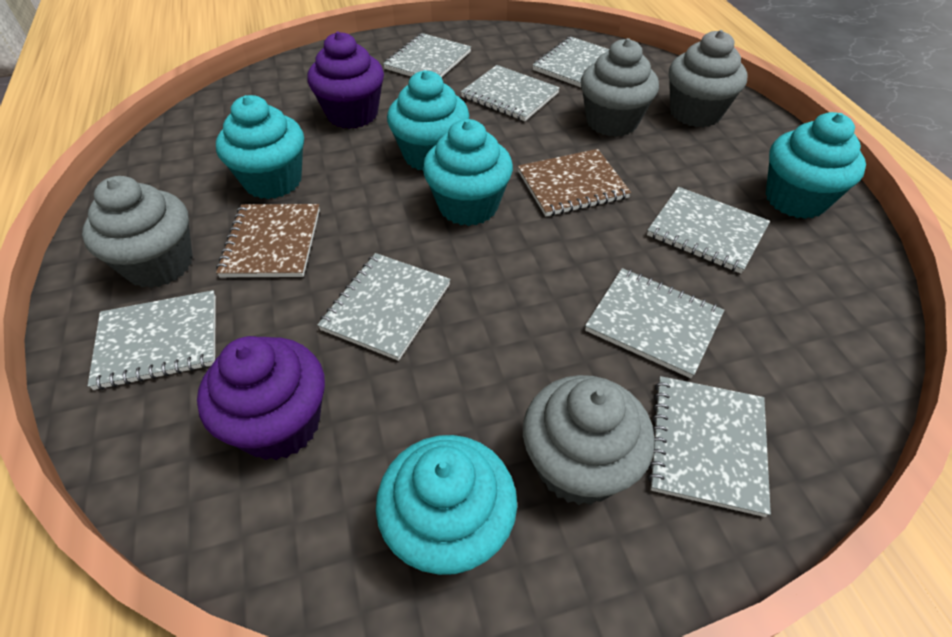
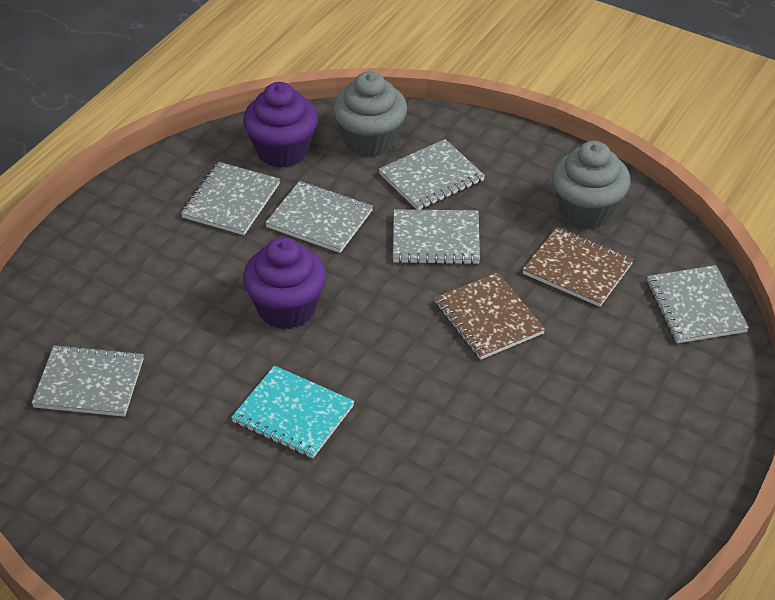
grey cupcake: [82,176,193,288] [523,375,655,505] [581,38,659,137] [669,30,747,127] = 4 -> [333,71,407,157] [552,141,630,229] = 2
grey notebook: [88,290,216,390] [317,253,451,361] [383,33,471,77] [461,65,560,121] [533,37,609,87] [585,268,724,378] [647,187,770,273] [648,376,771,517] = 8 -> [32,344,144,417] [181,162,280,235] [265,181,373,253] [379,139,485,210] [393,209,480,265] [647,265,749,343] = 6
turquoise cupcake: [216,95,304,199] [376,435,517,575] [387,70,469,171] [423,119,513,226] [766,112,866,219] = 5 -> none = 0
turquoise notebook: none = 0 -> [231,366,354,459] = 1

